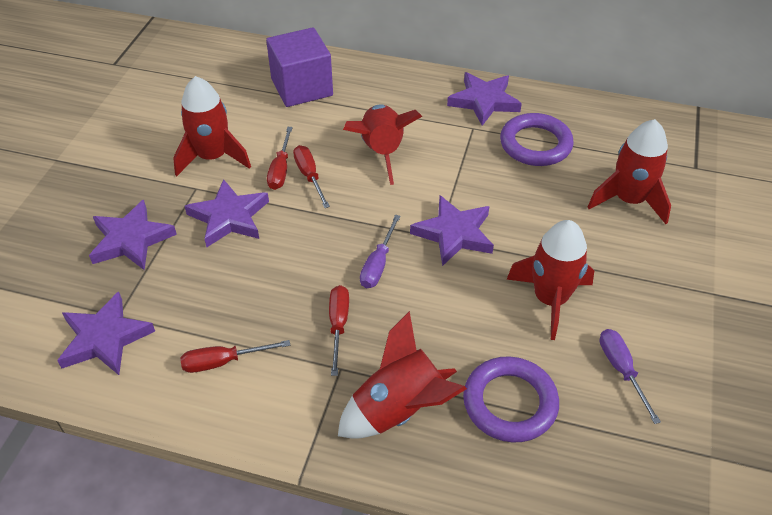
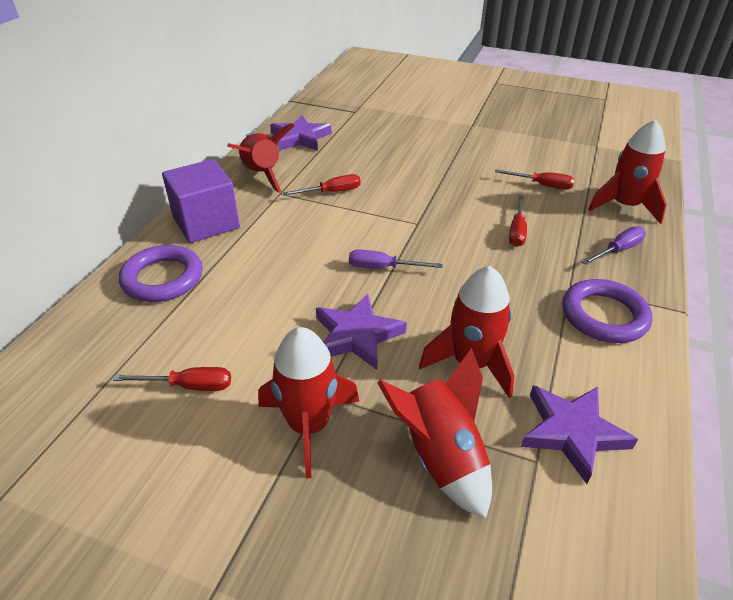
purple star: [57,291,155,375] [89,200,177,270] [185,179,269,247] [410,195,494,266] [447,72,522,126] = 5 -> [270,115,332,151] [316,294,407,370] [521,385,638,484] = 3

